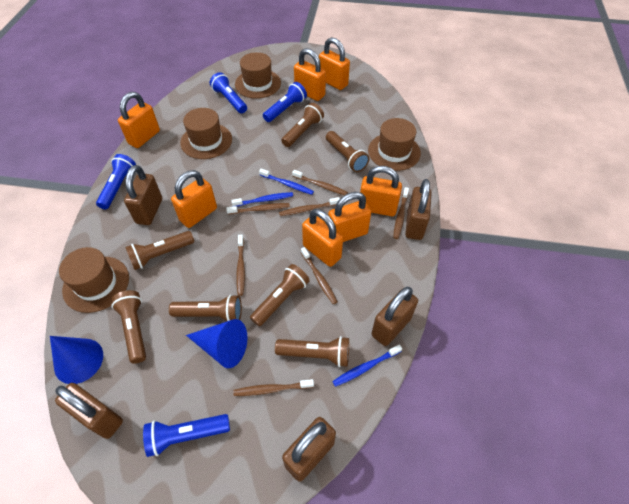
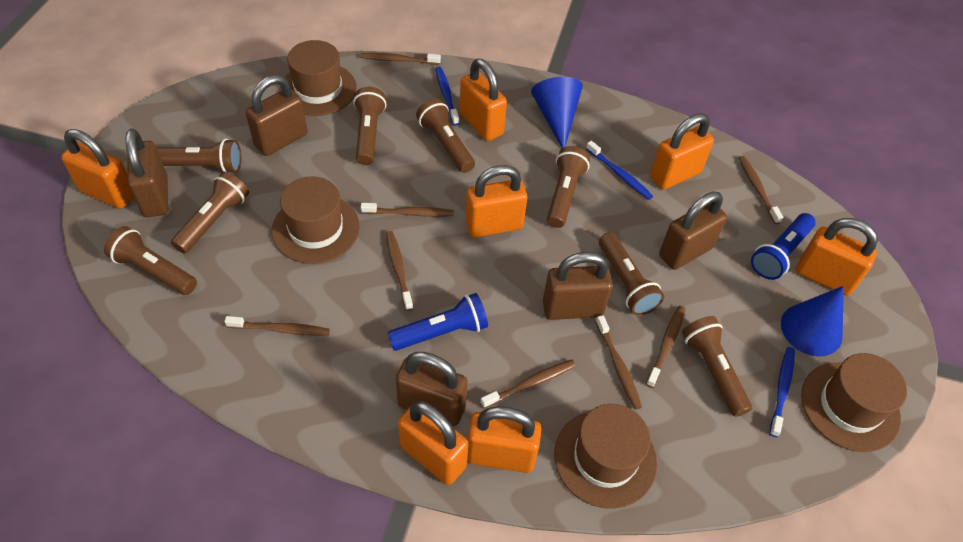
blue flashlight: [96,154,136,209] [143,414,230,457] [210,72,247,113] [263,82,307,122] = 4 -> [388,293,488,351] [751,213,816,280] = 2
brown flashlight: [112,290,146,364] [125,231,194,270] [169,295,242,321] [250,264,310,326] [275,336,349,367] [281,103,324,147] [326,131,369,172] = 7 -> [104,226,197,295] [157,139,241,173] [171,172,249,254] [353,87,387,165] [416,98,475,173] [547,146,590,228] [599,232,664,316] [682,316,752,417] = 8
brown toothbrush: [226,203,290,214] [233,379,314,396] [236,235,245,296] [279,197,340,216] [292,170,348,195] [301,247,338,304] [393,187,409,239] = 7 -> [224,316,330,336] [361,53,441,65] [361,203,454,217] [386,231,413,311] [481,359,575,408] [596,315,642,409] [646,306,686,388] [739,156,783,224] = 8

